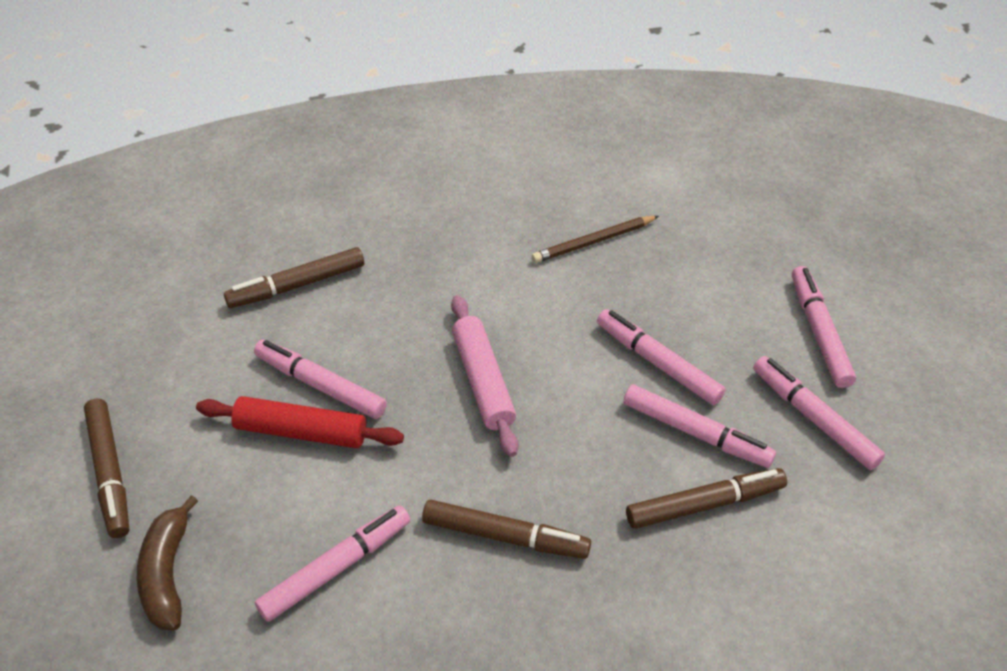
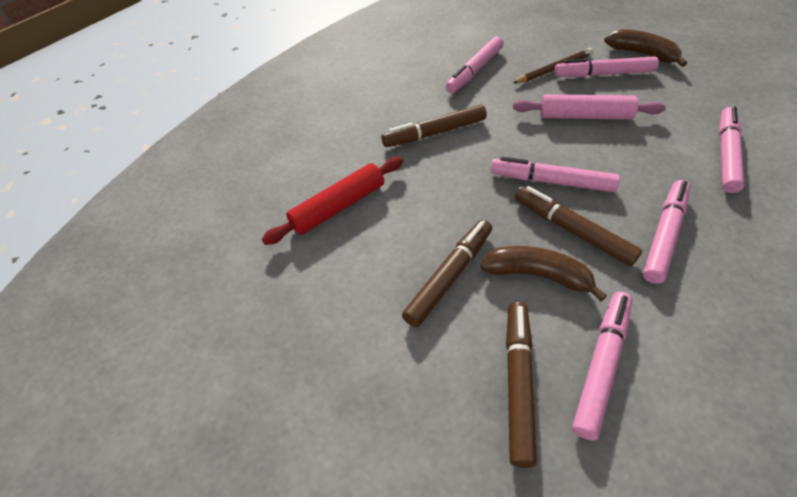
brown banana: [137,495,198,631] = 1 -> [480,246,607,301] [604,29,687,67] = 2

